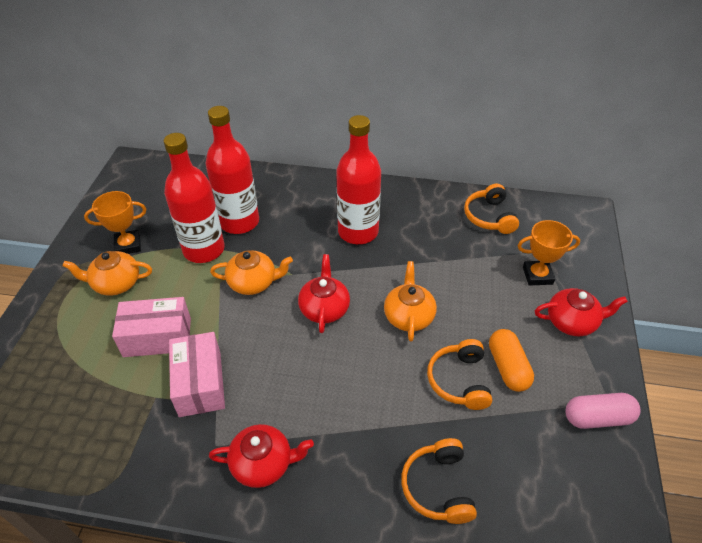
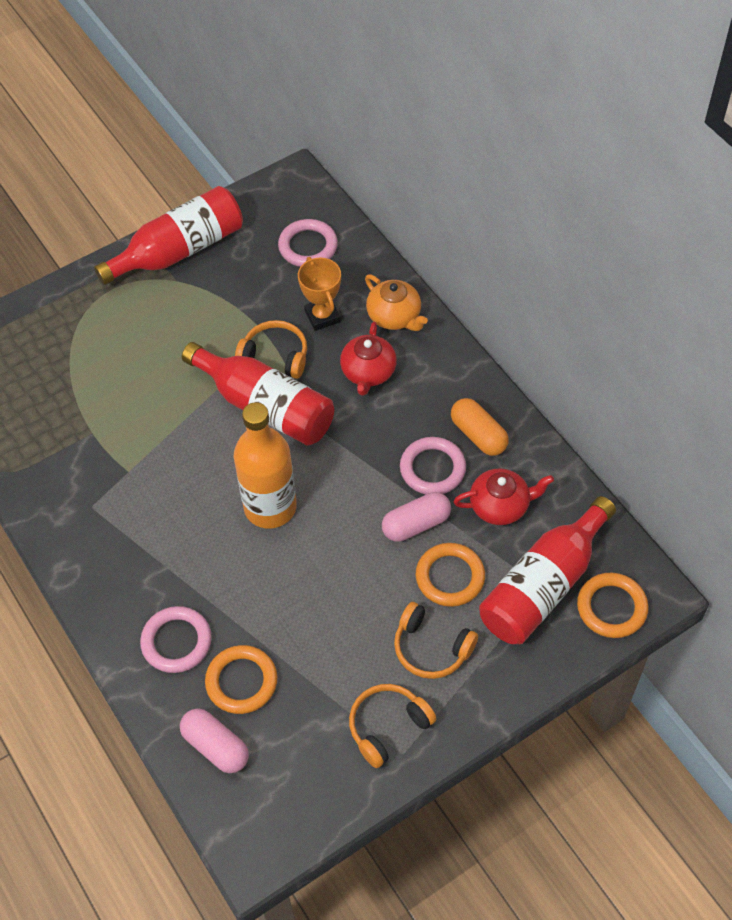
orange bottle: none = 0 -> [234,402,297,529] = 1
orange ring: none = 0 -> [205,645,277,714] [416,543,485,607] [577,573,649,638] = 3
orange teapot: [62,251,152,296] [210,250,293,295] [384,261,437,342] = 3 -> [365,274,428,331] = 1
orange trophy: [84,191,146,254] [517,220,580,286] = 2 -> [298,257,341,331] = 1
pink box: [112,297,191,357] [169,332,225,417] = 2 -> none = 0
pink capsule: [565,393,640,429] = 1 -> [180,709,249,773] [382,492,451,542] = 2
pink ring: none = 0 -> [140,606,212,673] [278,219,338,267] [400,437,466,494] = 3
red teapot: [209,424,314,488] [298,254,350,333] [535,288,628,336] = 3 -> [340,322,397,396] [454,468,554,525] = 2

